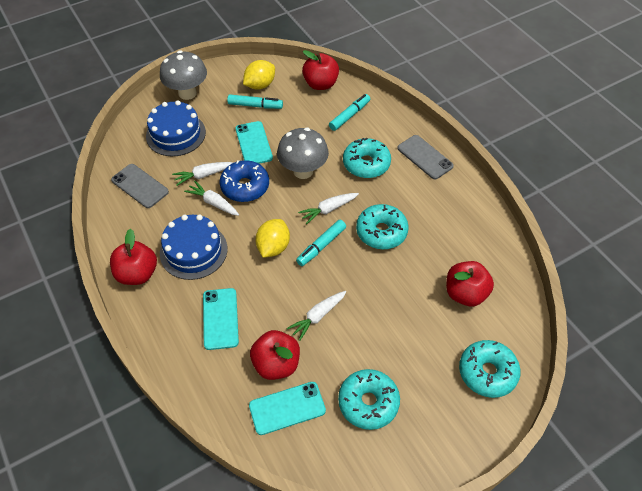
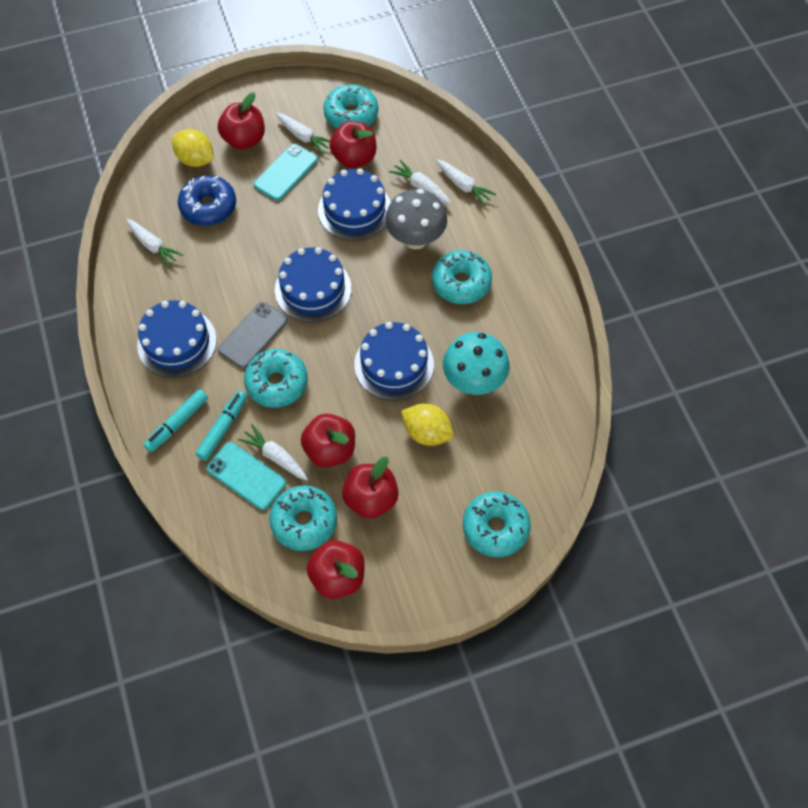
blue cake: [146,100,206,156] [160,214,228,280] = 2 -> [137,300,217,378] [275,247,351,322] [318,168,391,241] [354,322,434,400] = 4
grey mushroom: [160,50,207,100] [277,128,329,179] = 2 -> [385,189,447,249] = 1
grey phone: [111,164,169,208] [397,135,454,179] = 2 -> [218,302,288,369] = 1
red apple: [110,229,157,285] [250,330,300,380] [302,50,339,90] [446,261,494,307] = 4 -> [218,92,265,149] [301,414,355,467] [307,540,365,599] [329,121,376,168] [342,457,399,519] = 5
turquoise donut: [338,369,400,430] [343,138,391,178] [356,204,409,249] [459,340,520,398] = 4 -> [244,349,308,408] [269,485,337,551] [323,84,378,129] [432,250,492,304] [463,491,531,557] = 5
turquoise marker: [227,94,283,109] [296,220,346,266] [329,94,370,131] = 3 -> [144,389,208,452] [195,391,247,461] = 2
turquoise mushroom: none = 0 -> [443,332,510,395] = 1
turquoise phone: [203,288,239,350] [235,121,273,164] [249,382,326,435] = 3 -> [206,442,286,510] [254,144,318,201] = 2
white carrot: [172,162,234,186] [184,181,239,216] [287,291,346,341] [298,193,359,224] = 4 -> [126,219,183,268] [238,424,308,480] [276,113,330,155] [389,160,451,204] [436,159,497,206] = 5

